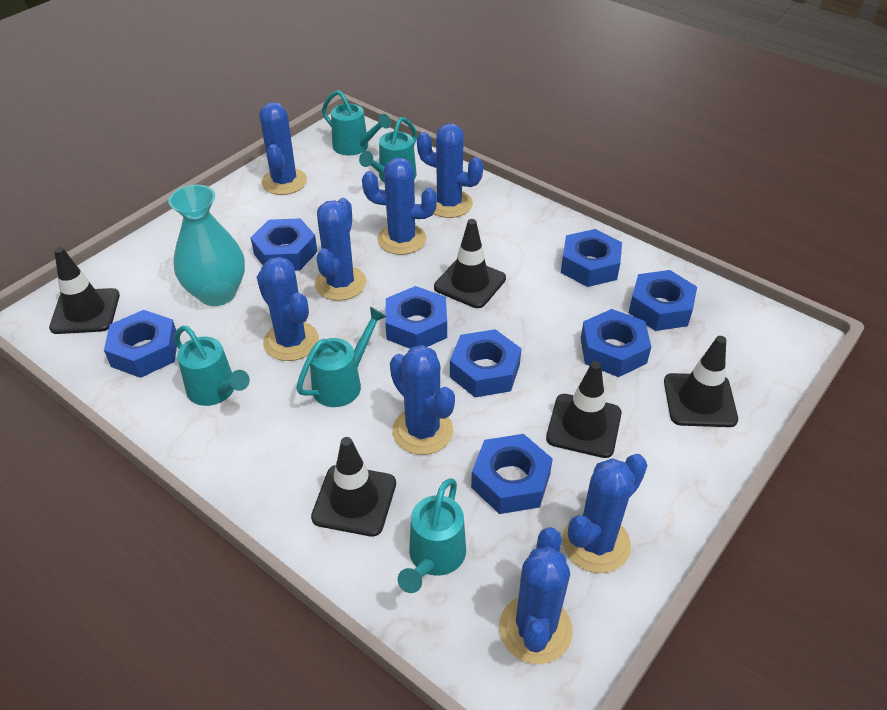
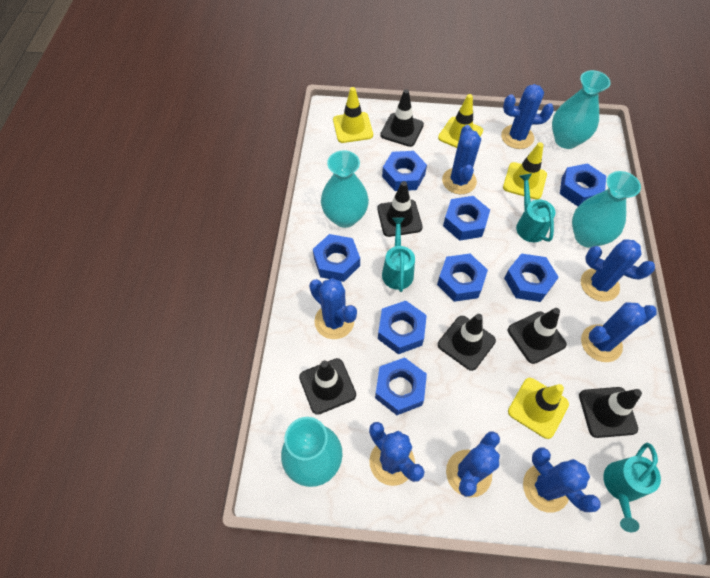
black traffic cone: [49,247,120,334] [311,437,396,536] [434,219,506,308] [546,361,622,458] [664,336,738,427] = 5 -> [299,358,356,415] [377,181,423,237] [380,89,424,147] [438,314,496,371] [508,308,566,364] [579,387,642,438] = 6
turquoise vase: [168,185,245,306] = 1 -> [281,417,343,487] [321,150,369,228] [552,70,610,149] [572,171,641,248] = 4
turquoise watering can: [174,325,250,406] [296,307,387,407] [322,90,391,156] [359,117,417,182] [398,479,466,593] = 5 -> [382,218,415,292] [516,173,556,242] [603,443,661,532] = 3
yellow traffic cone: none = 0 -> [333,87,373,143] [438,94,483,148] [503,142,547,200] [508,378,569,439] = 4

